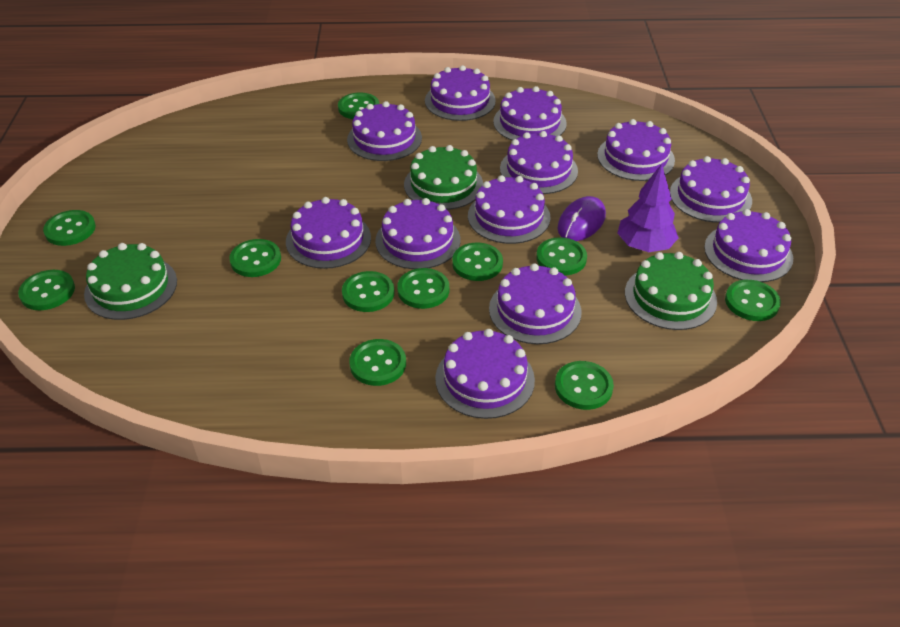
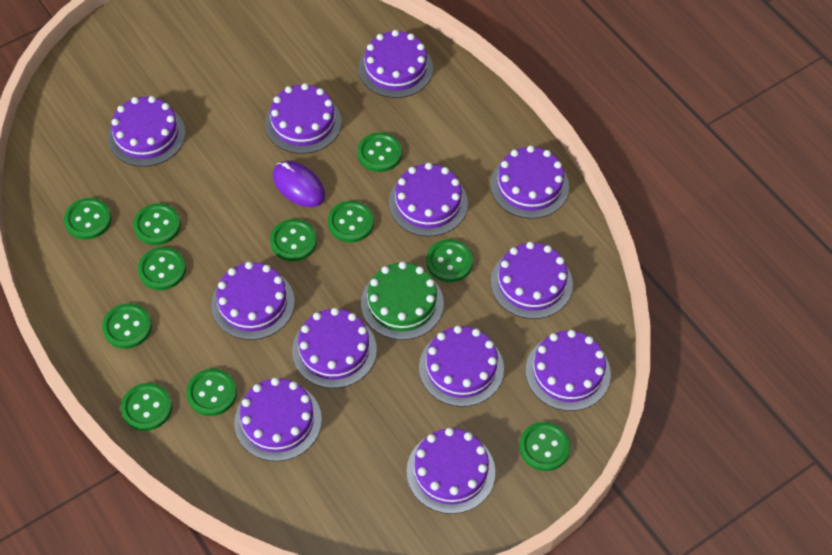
green cake: [84,243,177,320] [404,145,483,210] [625,252,717,330] = 3 -> [361,262,444,340] = 1
purple tree: [617,164,679,252] = 1 -> none = 0

